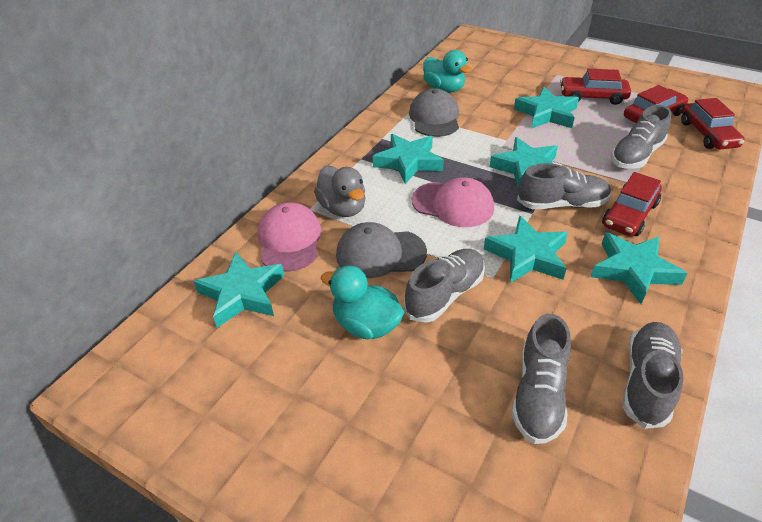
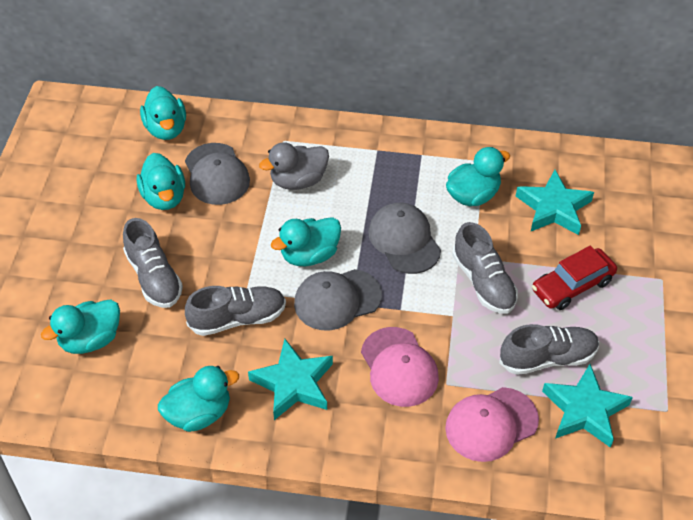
grey cap: [336,222,427,278] [409,88,459,137] = 2 -> [185,143,250,205] [294,269,382,331] [369,203,441,274] = 3
grey shoe: [404,249,485,323] [512,314,571,444] [517,163,611,209] [611,105,672,169] [623,322,684,429] = 5 -> [123,218,183,308] [185,286,286,336] [452,222,518,314] [499,324,599,375] = 4
red car: [560,69,631,105] [602,172,662,236] [624,85,689,123] [681,98,745,149] = 4 -> [532,246,617,310] = 1
turquoise duck: [321,266,404,339] [423,50,472,93] = 2 -> [41,299,120,354] [137,153,185,210] [140,86,186,140] [158,366,239,432] [271,217,341,266] [446,147,510,206] = 6
turquoise star: [193,252,284,328] [373,134,444,184] [484,216,568,283] [490,137,558,189] [514,87,579,128] [591,232,687,304] = 6 -> [248,339,333,420] [516,170,594,235] [542,364,633,448] = 3

